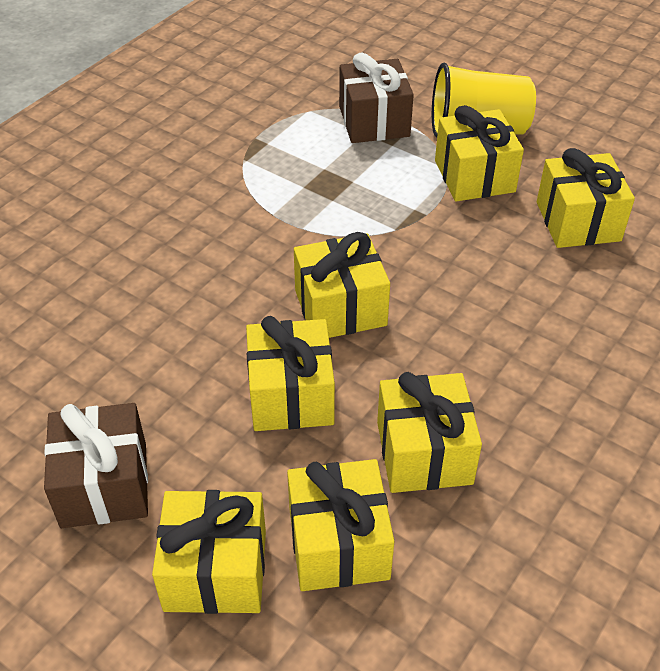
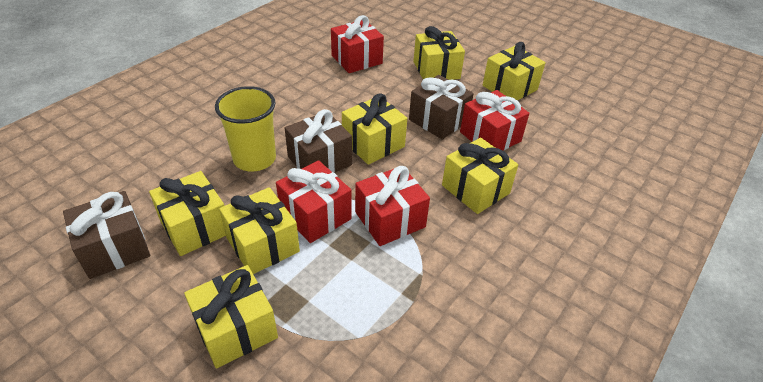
brown gift: [44,403,148,528] [339,53,414,143] = 2 -> [63,191,150,279] [285,109,352,173] [409,75,474,140] = 3
red gift: none = 0 -> [276,160,352,243] [331,15,384,73] [355,166,430,246] [460,90,529,151] = 4

